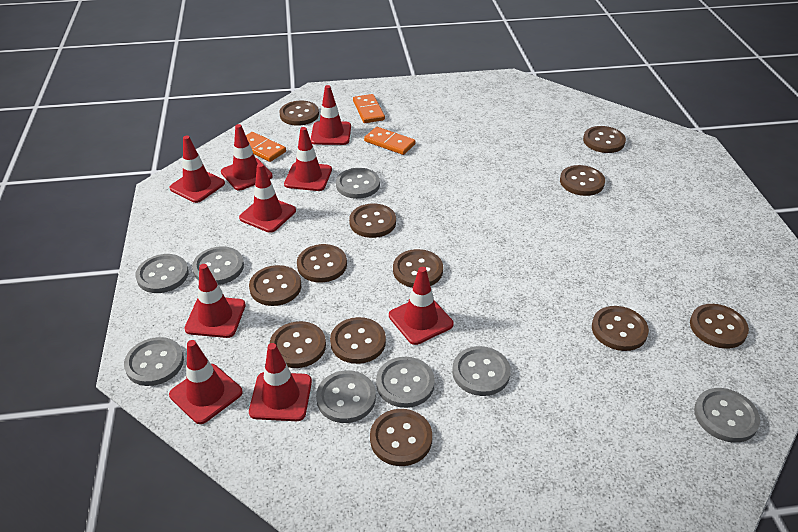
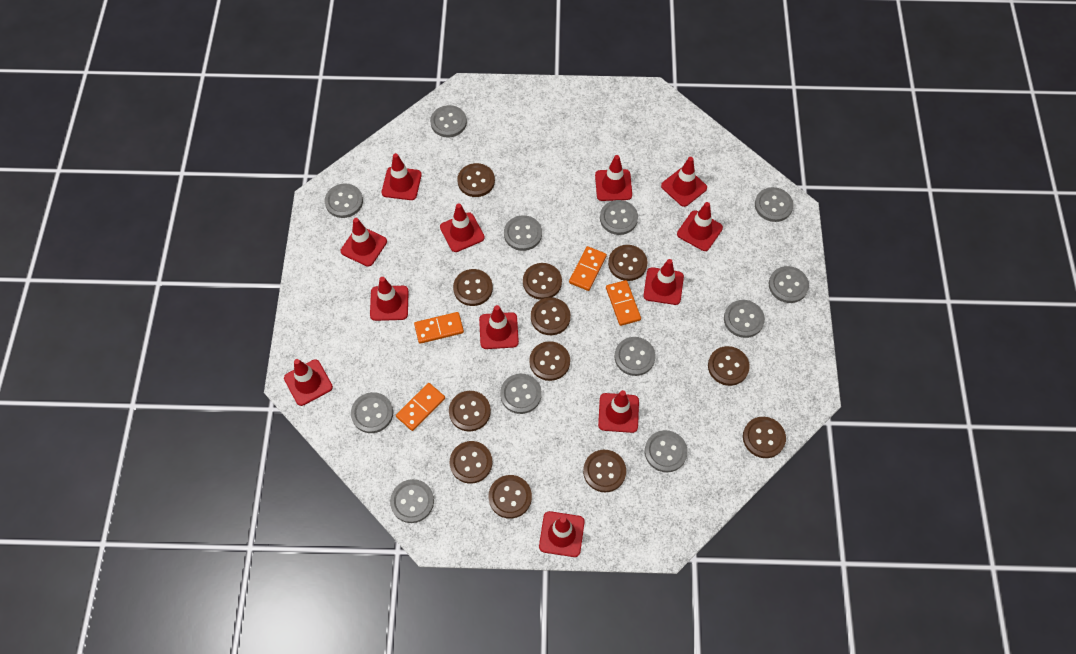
grey button: [124,337,184,386] [135,254,189,293] [192,246,244,285] [316,370,376,423] [336,168,380,199] [376,357,435,408] [452,346,511,396] [694,388,760,443] = 8 -> [325,183,363,218] [351,392,393,433] [390,479,434,523] [430,105,467,137] [500,374,542,414] [504,215,542,251] [600,200,638,235] [615,337,656,376] [645,430,688,472] [724,300,765,338] [755,187,793,222] [769,266,809,303] = 12
orange domino: [246,132,286,162] [353,94,385,123] [364,127,416,155] = 3 -> [396,383,445,431] [414,312,464,344] [569,246,607,291] [606,280,641,326] = 4
red traffic cone: [169,136,225,203] [169,340,243,424] [185,264,246,338] [221,124,273,190] [239,163,296,233] [249,343,312,421] [284,127,332,191] [310,85,351,145] [389,267,454,345] = 9 -> [284,359,333,406] [341,218,387,267] [370,277,409,321] [382,153,422,200] [440,203,485,252] [479,305,519,349] [539,511,585,557] [595,155,632,201] [598,390,639,433] [643,259,684,305] [661,157,707,207] [677,202,723,251] = 12

